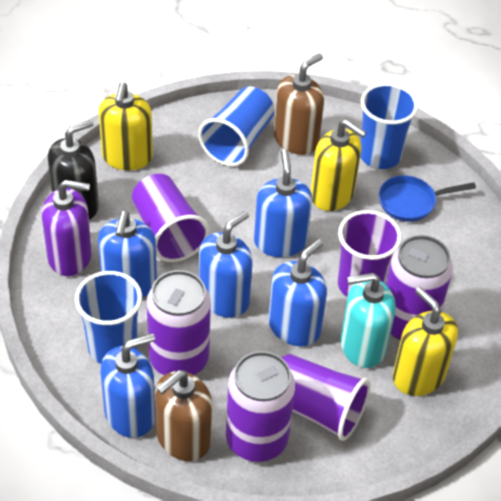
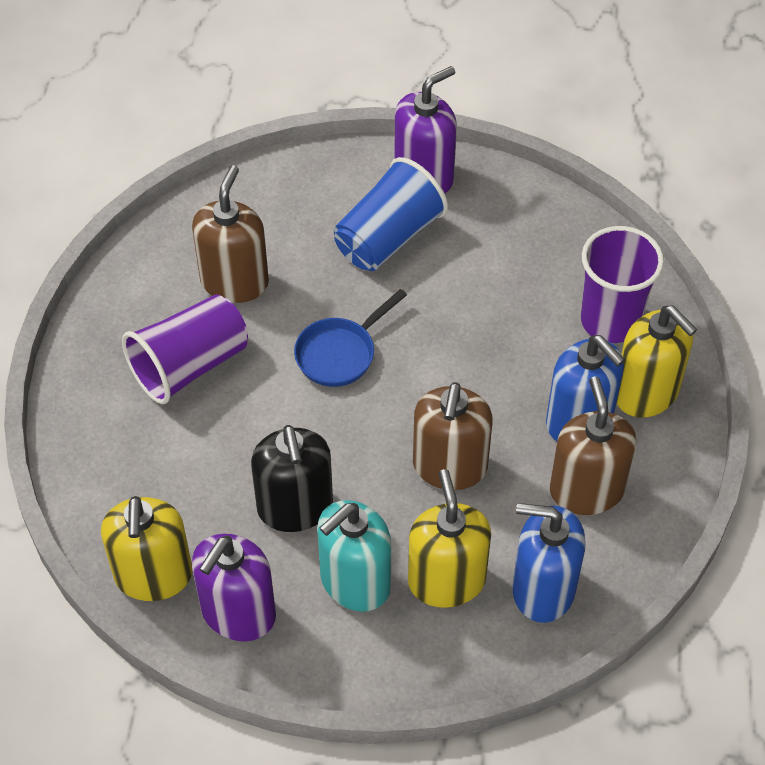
blue cup: [75,271,142,364] [198,87,275,166] [360,83,418,169] = 3 -> [334,157,448,271] = 1
blue soap dispenser: [98,211,157,298] [101,333,155,438] [199,211,253,318] [254,149,312,257] [268,239,327,346] = 5 -> [512,503,586,623] [546,335,625,441] = 2
brown soap dispenser: [155,370,212,461] [274,54,324,155] = 2 -> [192,165,269,303] [413,382,493,490] [550,376,636,515] = 3
purple can: [147,270,211,375] [226,351,295,462] [386,235,453,340] = 3 -> none = 0
purple cup: [132,174,209,262] [282,354,370,441] [338,210,402,297] = 3 -> [122,294,248,404] [581,226,664,343] = 2
purple soap dispenser: [42,180,92,276] = 1 -> [192,534,276,641] [394,66,457,193] = 2

